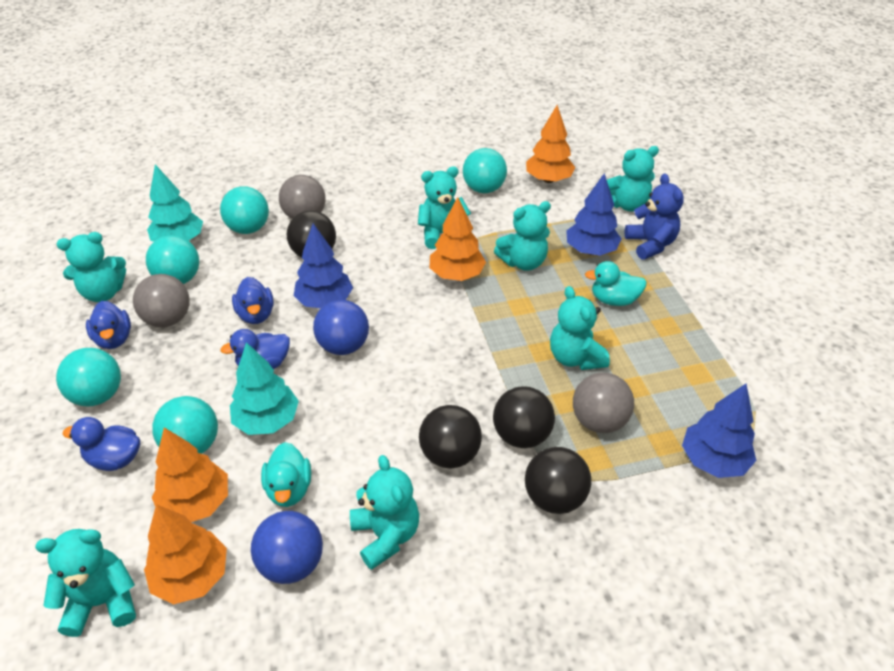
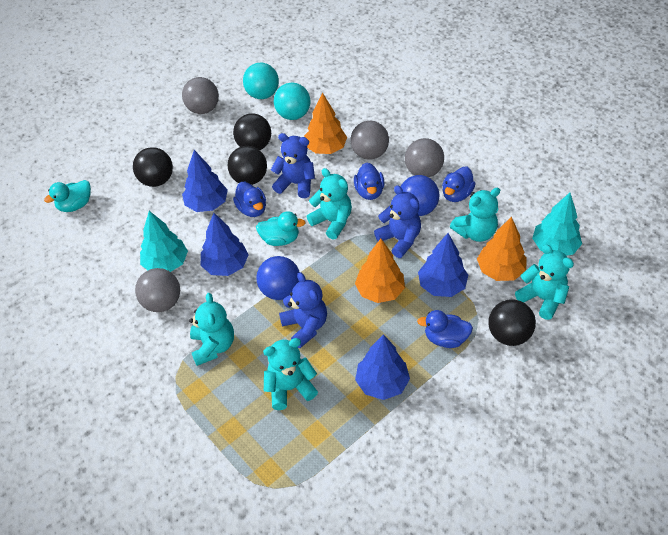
blue teddy bear: [625,173,684,259] = 1 -> [271,133,315,198] [279,272,327,348] [374,185,421,258] = 3
blue tree: [294,224,353,308] [566,173,621,256] [682,384,756,478] = 3 -> [182,150,228,212] [201,213,249,276] [355,334,410,400] [418,233,468,297] = 4
grey ball: [133,274,189,327] [279,175,326,219] [573,373,634,433] = 3 -> [135,268,180,312] [182,77,219,114] [351,121,389,160] [405,138,444,177] = 4
orange tree: [144,504,227,604] [152,427,228,522] [429,197,486,281] [526,105,575,183] = 4 -> [304,92,347,154] [355,239,405,303] [477,217,527,281] = 3
turquoise ball: [56,348,121,406] [146,235,199,284] [152,396,218,454] [220,186,269,234] [463,148,507,193] = 5 -> [243,63,279,99] [274,83,310,120] = 2
turquoise teddy bear: [35,529,136,637] [57,232,126,302] [350,455,419,570] [418,166,471,249] [494,201,551,271] [550,286,610,370] [607,146,659,211] = 7 -> [189,293,234,366] [263,338,318,410] [307,168,352,240] [450,188,500,242] [515,244,574,320] = 5

